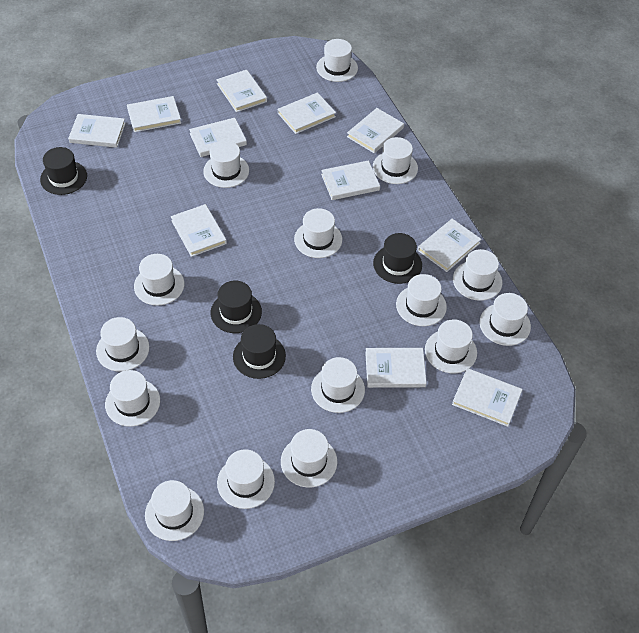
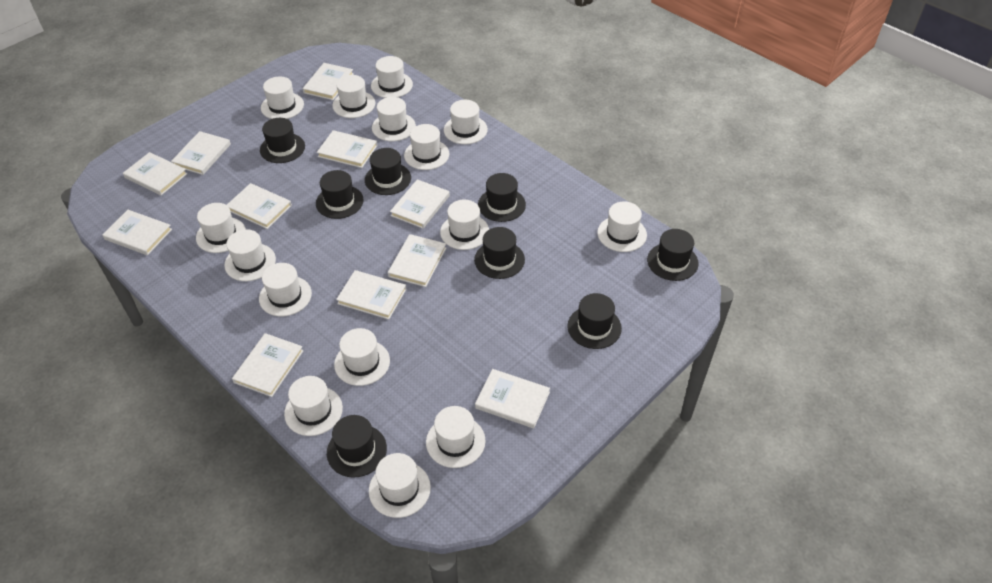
black hat: [40,147,87,195] [211,280,262,333] [233,324,286,379] [373,233,422,284] = 4 -> [260,118,305,163] [316,170,364,219] [327,415,387,478] [365,148,411,195] [474,227,525,279] [478,173,526,222] [567,293,622,349] [647,229,699,281] = 8

